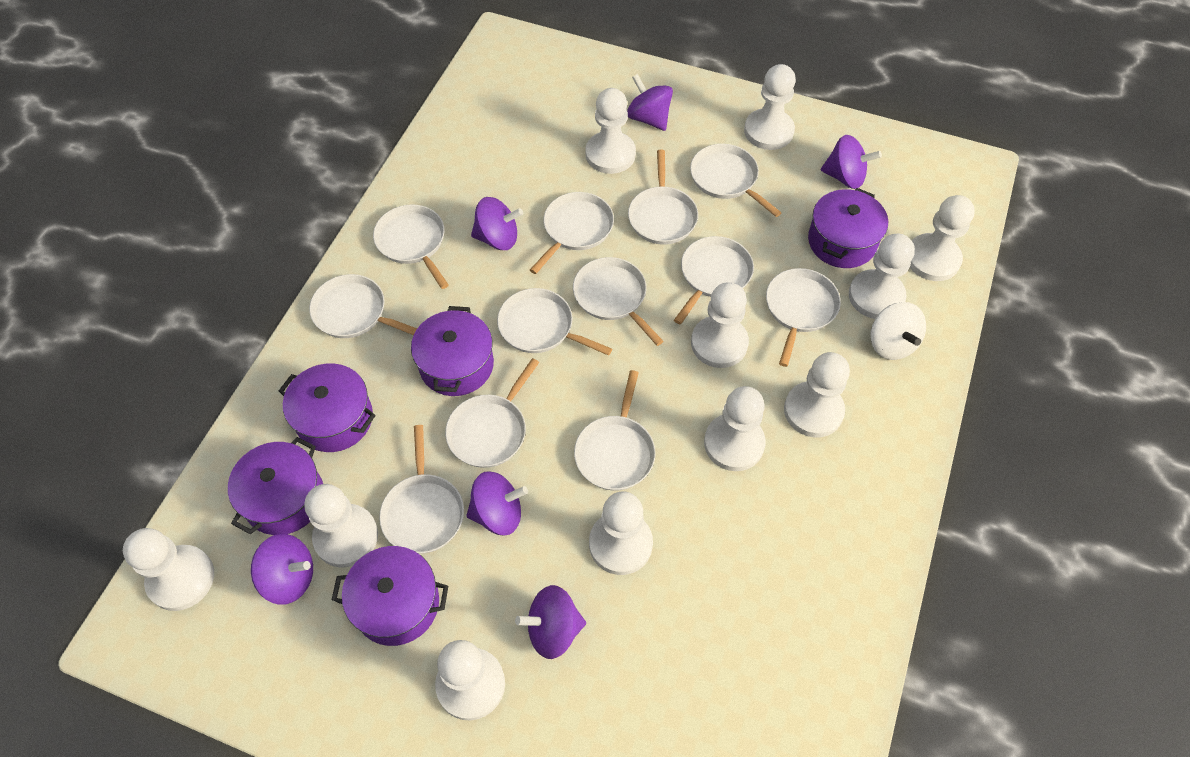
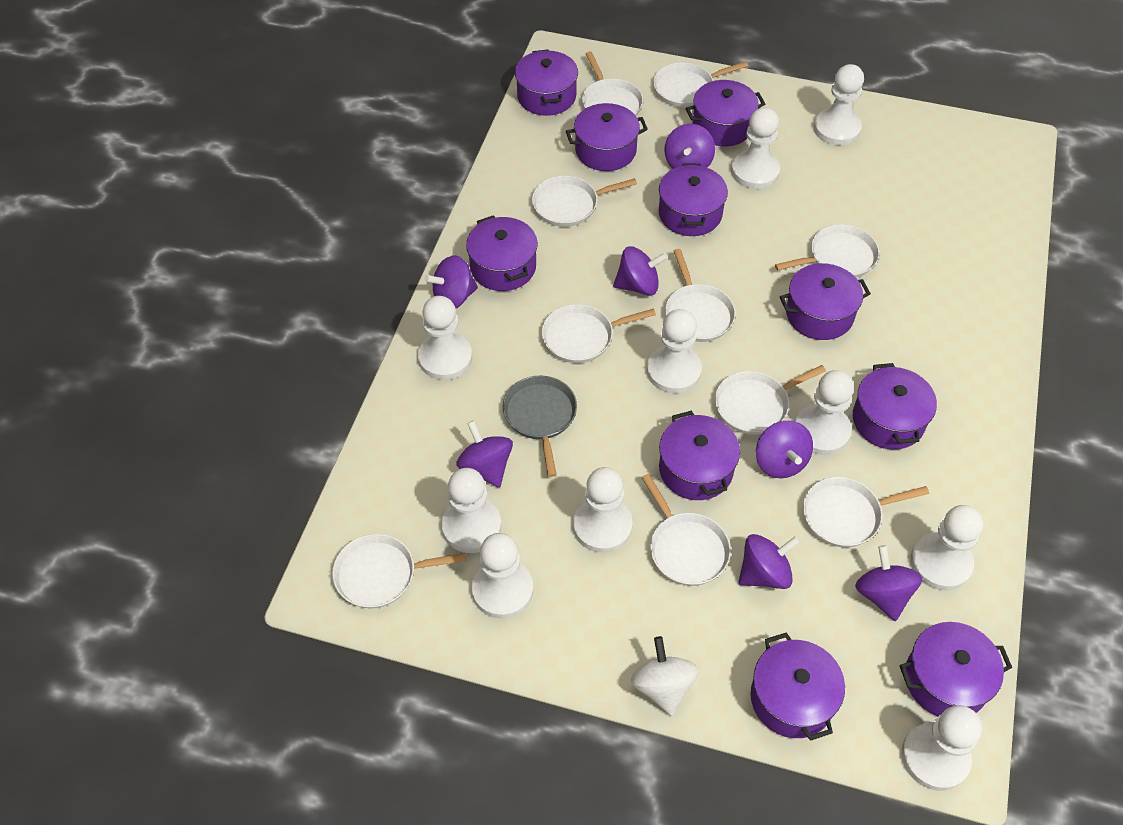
grey pan: none = 0 -> [503,376,577,477] = 1
purple pot: [228,437,323,535] [279,363,376,452] [331,546,448,646] [411,306,494,396] [808,188,888,268] = 5 -> [466,215,538,291] [515,49,578,116] [566,103,648,171] [659,163,728,236] [659,411,740,500] [685,80,765,146] [751,632,845,741] [780,263,871,340] [853,363,937,450] [900,622,1012,716] = 10
purple spinning top: [251,534,313,605] [466,471,528,535] [471,197,523,250] [515,585,586,659] [627,74,673,131] [821,135,882,189] = 6 -> [424,255,478,308] [456,421,513,488] [613,246,668,295] [664,124,715,169] [738,534,800,589] [756,421,813,478] [855,545,922,621] = 7
white pan: [309,274,417,338] [373,204,449,289] [379,425,464,554] [445,358,539,468] [497,288,612,356] [530,192,614,274] [573,257,663,346] [574,370,656,491] [628,150,698,245] [674,236,754,325] [690,144,782,217] [766,268,841,367] = 12 -> [332,534,466,608] [532,175,637,227] [542,304,656,363] [582,52,643,115] [642,474,731,586] [653,61,748,107] [665,249,736,342] [715,365,826,434] [775,224,880,278] [803,477,929,547] = 10
white pawn: [123,528,214,611] [305,484,378,567] [435,640,505,720] [585,88,636,174] [589,491,653,575] [691,282,749,368] [704,386,766,471] [744,64,796,150] [784,352,850,437] [849,234,915,319] [910,195,975,281] = 11 -> [418,296,472,380] [441,468,501,553] [472,533,533,619] [573,467,633,553] [647,309,702,393] [731,107,780,189] [795,370,854,455] [814,64,864,145] [902,705,982,791] [910,505,983,590] = 10

